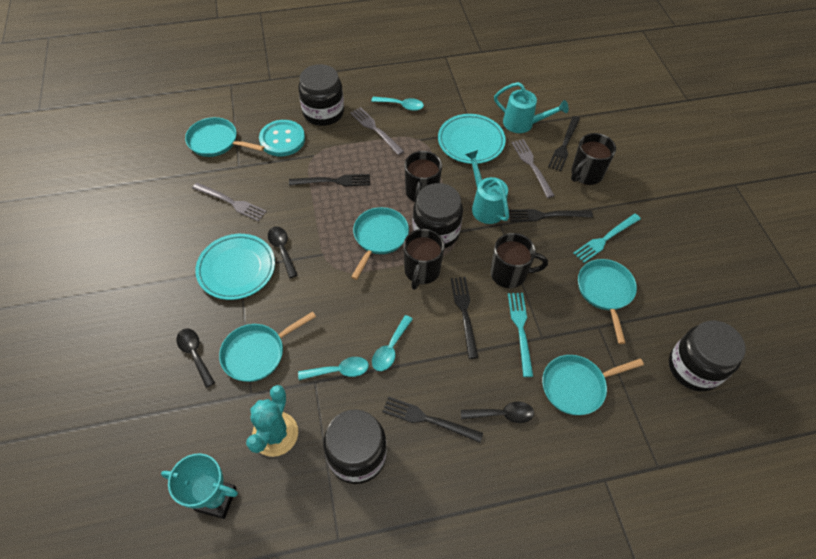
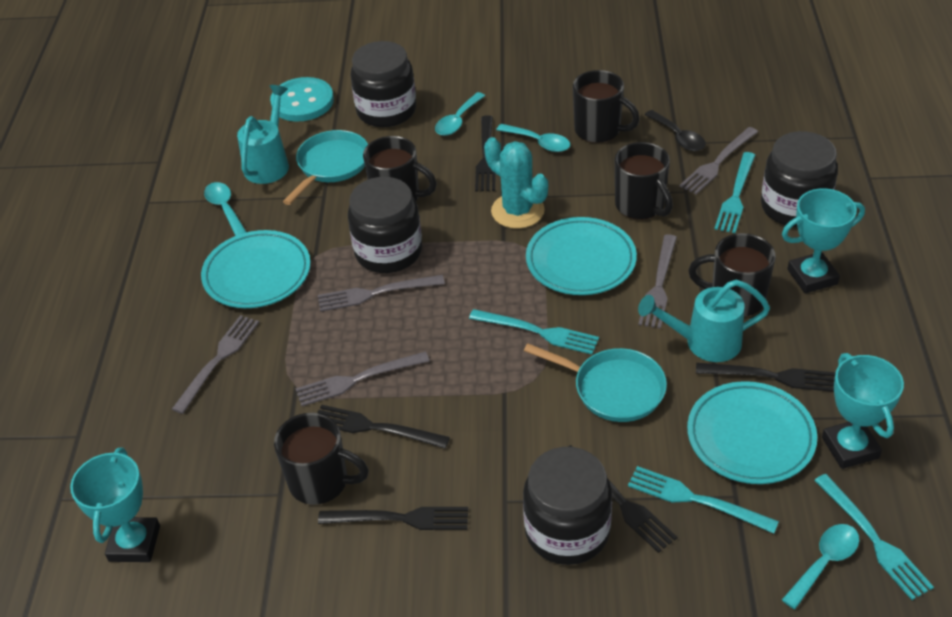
black mug: [403,229,445,290] [404,151,442,203] [490,233,548,288] [571,133,616,185] = 4 -> [274,413,369,505] [363,136,437,201] [573,70,640,143] [615,142,673,220] [688,233,776,317] = 5
black spoon: [176,329,215,388] [268,226,297,278] [461,402,534,423] = 3 -> [644,110,706,151] = 1
grey fork: [192,182,267,222] [350,107,404,155] [511,139,555,198] = 3 -> [172,315,259,414] [295,351,429,406] [318,275,445,312] [638,234,677,329] [680,127,758,195] = 5
turquoise fork: [508,293,533,377] [574,214,641,263] = 2 -> [469,309,599,354] [628,466,779,534] [715,152,755,233] [814,474,934,600] = 4
turquoise pan: [185,117,264,157] [219,311,316,382] [351,207,409,280] [542,355,644,415] [578,259,637,344] = 5 -> [283,130,368,205] [524,343,667,422] = 2
turquoise plate: [195,234,275,300] [438,114,506,164] = 2 -> [201,230,311,308] [526,217,637,295] [687,381,817,484] = 3
turquoise spoon: [298,357,369,380] [371,97,424,111] [372,315,413,371] = 3 -> [204,182,246,236] [435,92,485,136] [496,124,570,152] [782,524,859,609] = 4
turquoise trophy: [161,453,238,519] = 1 -> [70,447,160,562] [782,188,865,293] [822,353,904,469] = 3

